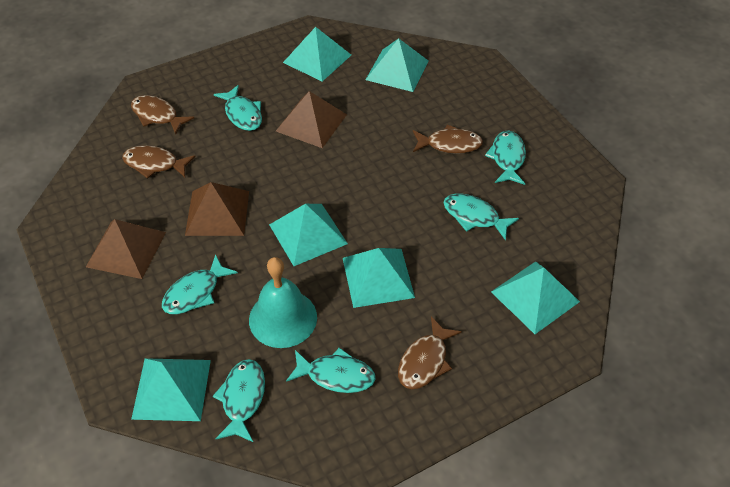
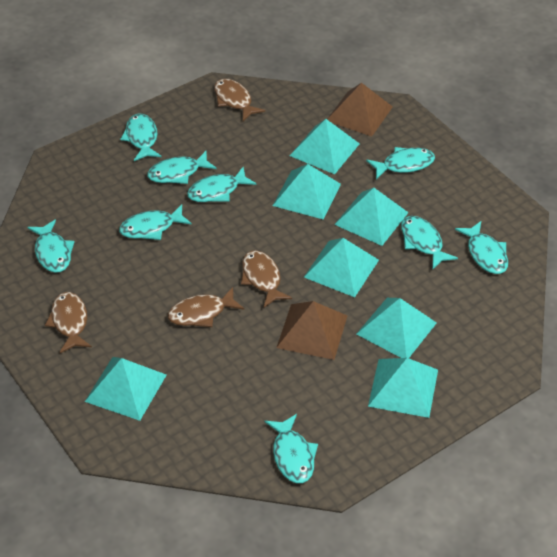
brown pyramid: [86,219,166,279] [185,182,249,236] [276,91,347,148] = 3 -> [276,301,347,360] [327,83,393,137] = 2
turquoise bell: [249,257,317,348] = 1 -> none = 0
turquoise fish: [162,254,238,314] [213,359,265,442] [214,85,262,131] [286,348,376,393] [443,194,519,241] [485,130,526,185] = 6 -> [27,219,75,273] [119,204,192,240] [120,114,162,161] [147,150,217,184] [187,166,256,202] [265,414,318,483] [366,147,435,179] [401,216,458,270] [455,221,508,274] = 9
turquoise pyramid: [131,358,211,421] [269,204,348,266] [283,27,351,82] [343,248,415,308] [366,38,429,92] [491,261,580,334] = 6 -> [85,357,166,421] [273,164,341,219] [290,119,360,174] [304,238,379,297] [334,188,409,246] [356,298,437,358] [368,358,438,418] = 7

